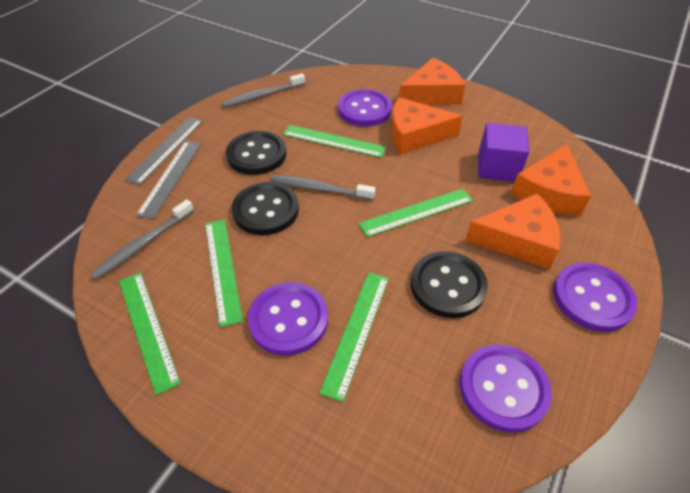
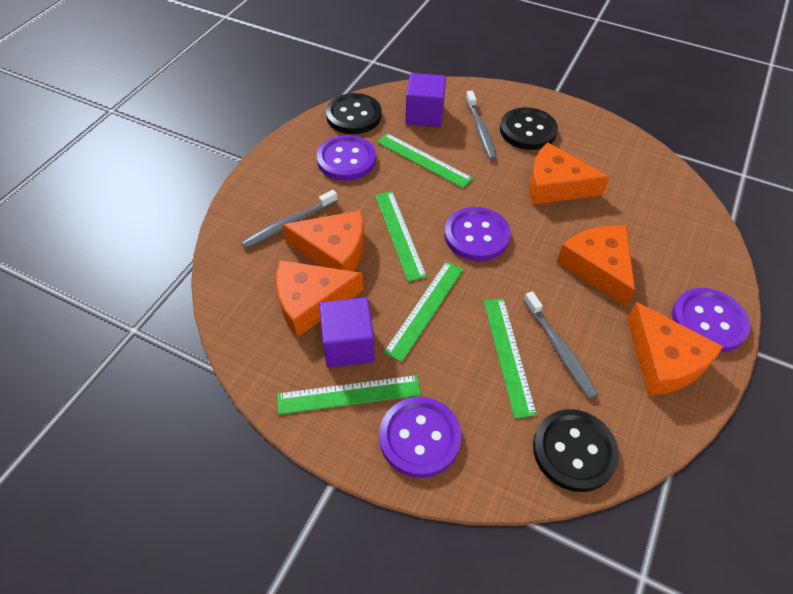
grey ruler: [125,117,203,185] [136,141,201,219] = 2 -> none = 0
orange cheese: [391,97,463,154] [399,58,465,105] [465,194,561,269] [510,144,591,216] = 4 -> [276,260,363,338] [282,210,364,272] [529,142,610,205] [557,225,635,307] [627,302,723,395] = 5
purple cube: [478,123,530,182] = 1 -> [319,297,375,368] [406,73,446,127] = 2

